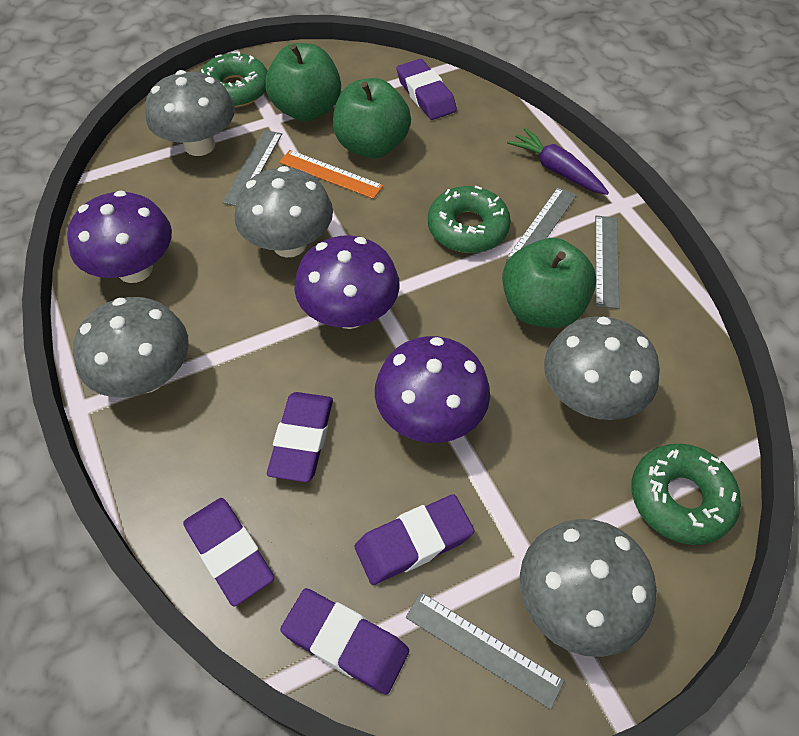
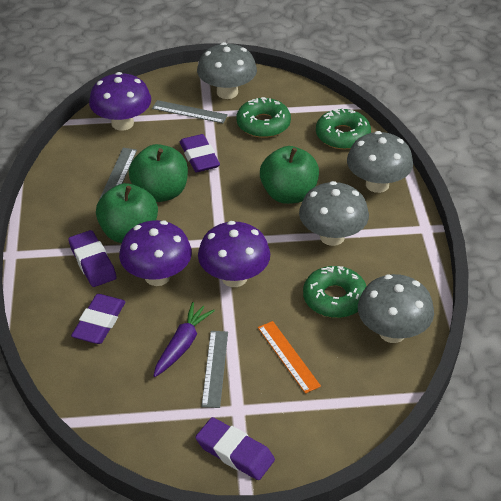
grey mushroom: [73,297,189,398] [145,70,235,156] [235,166,333,257] [520,519,657,657] [544,316,660,420] = 5 -> [197,42,257,99] [299,181,369,246] [347,131,413,193] [358,274,434,343] = 4
grey ruler: [222,130,282,206] [406,592,564,710] [506,187,577,260] [595,216,619,309] = 4 -> [99,148,137,200] [152,100,228,123] [201,331,228,408] = 3
purple eraser: [183,498,274,606] [267,392,333,482] [280,588,409,695] [354,494,474,585] [396,59,457,120] = 5 -> [68,230,117,287] [71,294,126,344] [180,134,220,172] [195,417,275,480] = 4

